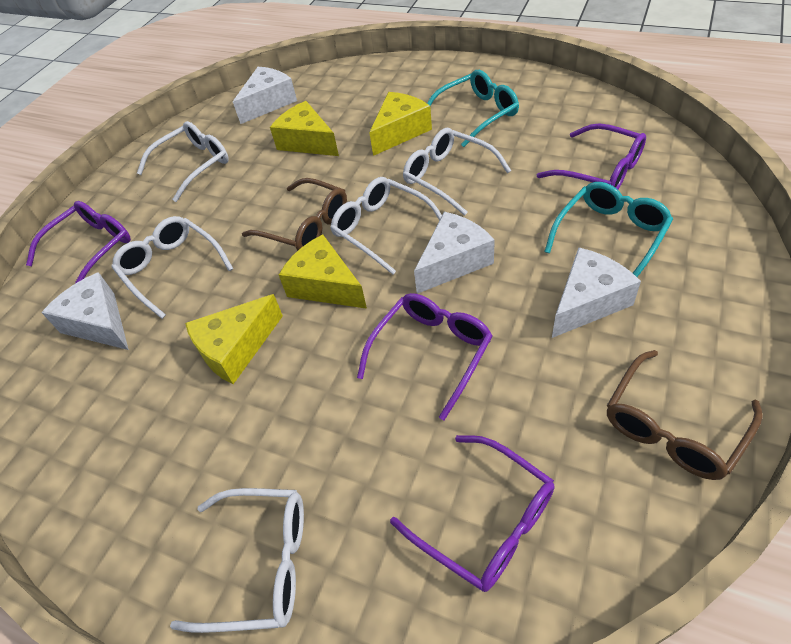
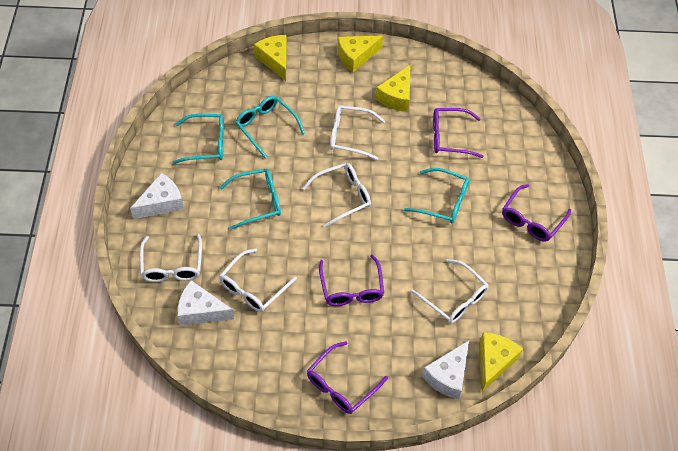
brown glasses: [242,178,347,251] [607,350,763,480] = 2 -> none = 0
turquoise glasses: [427,70,519,147] [544,182,673,277] = 2 -> [172,114,224,164] [219,169,281,230] [235,96,305,159] [404,168,469,223] = 4
white cheese: [41,272,129,350] [233,67,297,124] [414,212,495,294] [552,247,641,338] = 4 -> [130,173,184,219] [177,280,234,326] [422,340,469,400] = 3

